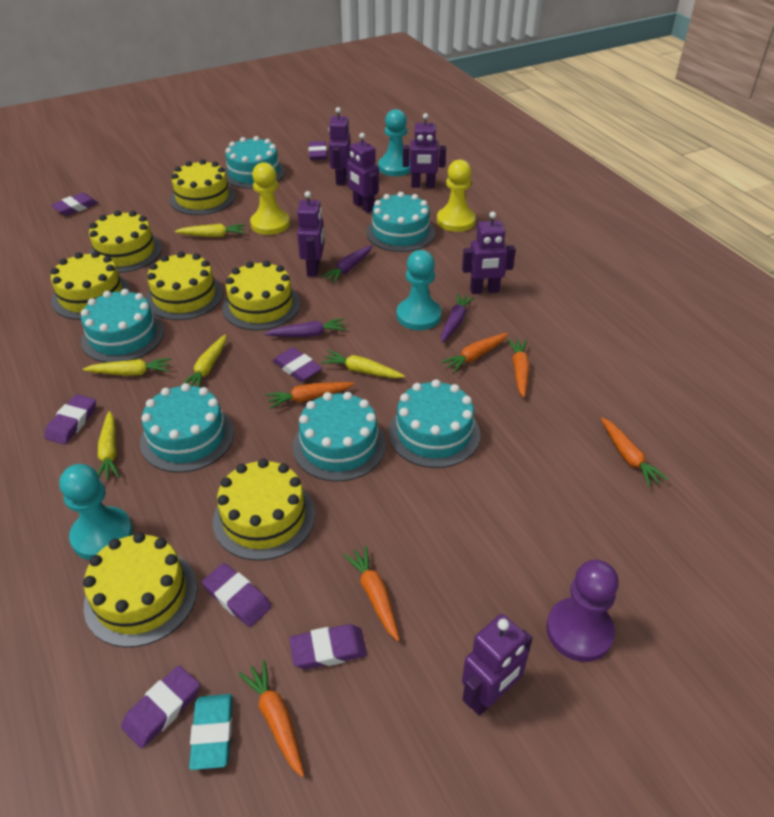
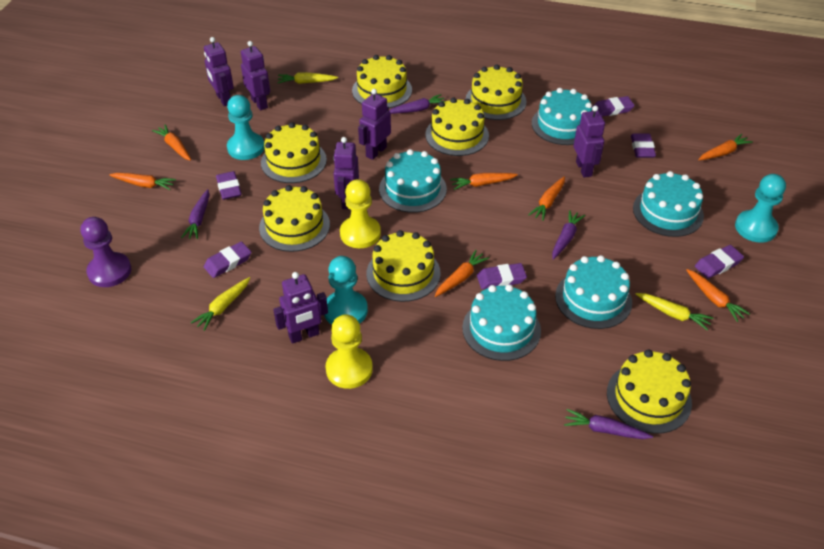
orange carrot: [238,660,304,777] [266,382,355,409] [343,546,399,641] [441,333,509,373] [507,339,530,398] [601,417,668,487] = 6 -> [110,173,176,190] [152,125,191,161] [435,250,489,297] [450,173,518,190] [528,177,565,221] [686,269,750,322] [698,134,753,160] = 7
purple carrot: [264,318,347,337] [321,245,373,283] [441,293,475,343] = 3 -> [181,189,209,239] [389,94,445,114] [552,210,585,260] [564,409,653,439] = 4
purple eraser: [45,394,96,444] [51,193,98,216] [121,665,200,748] [202,563,272,627] [272,347,322,382] [289,624,367,669] [308,141,327,160] = 7 -> [204,241,251,278] [216,171,241,200] [477,263,527,289] [592,96,635,116] [631,133,656,158] [695,245,744,279] = 6
turquoise cake: [81,289,164,363] [140,383,234,473] [225,136,285,189] [293,392,386,482] [366,192,435,252] [388,379,480,468] = 6 -> [379,149,447,213] [462,284,541,361] [532,88,592,145] [555,255,632,329] [633,171,704,237] = 5
turquoise eraser: [189,694,233,770] = 1 -> none = 0
yellow carrot: [83,358,171,376] [98,411,120,480] [175,224,246,237] [181,334,226,387] [321,350,405,378] = 5 -> [191,277,250,331] [277,72,338,84] [636,293,713,330] = 3

